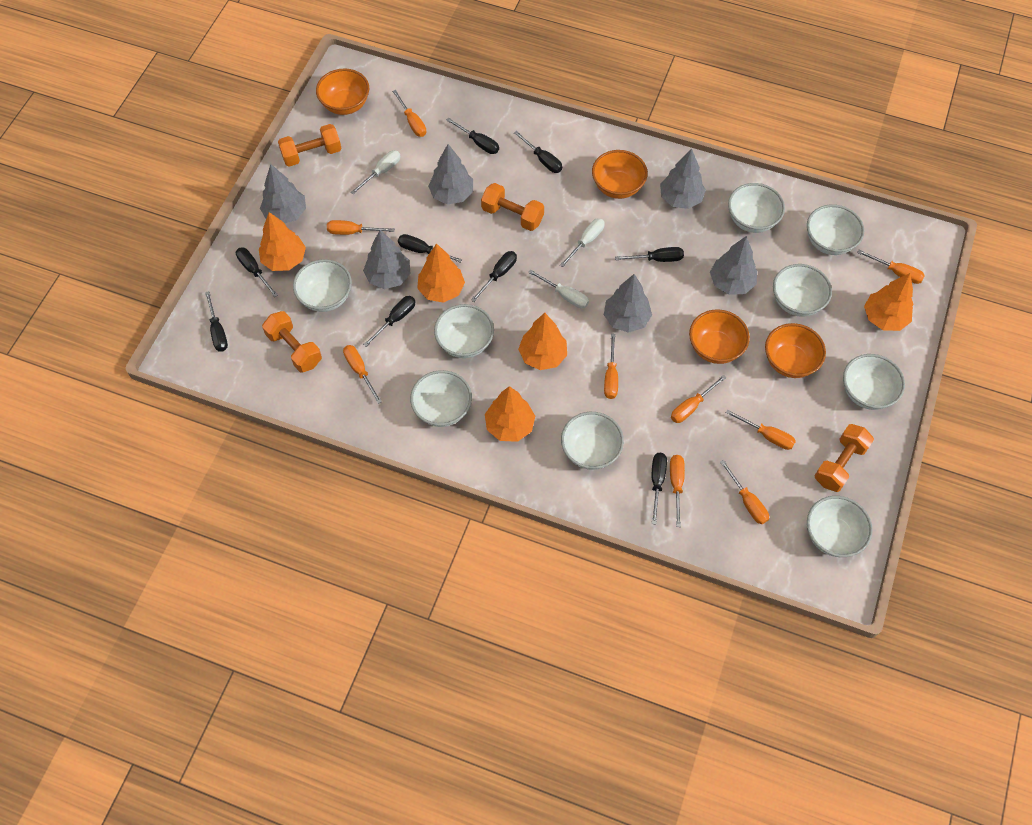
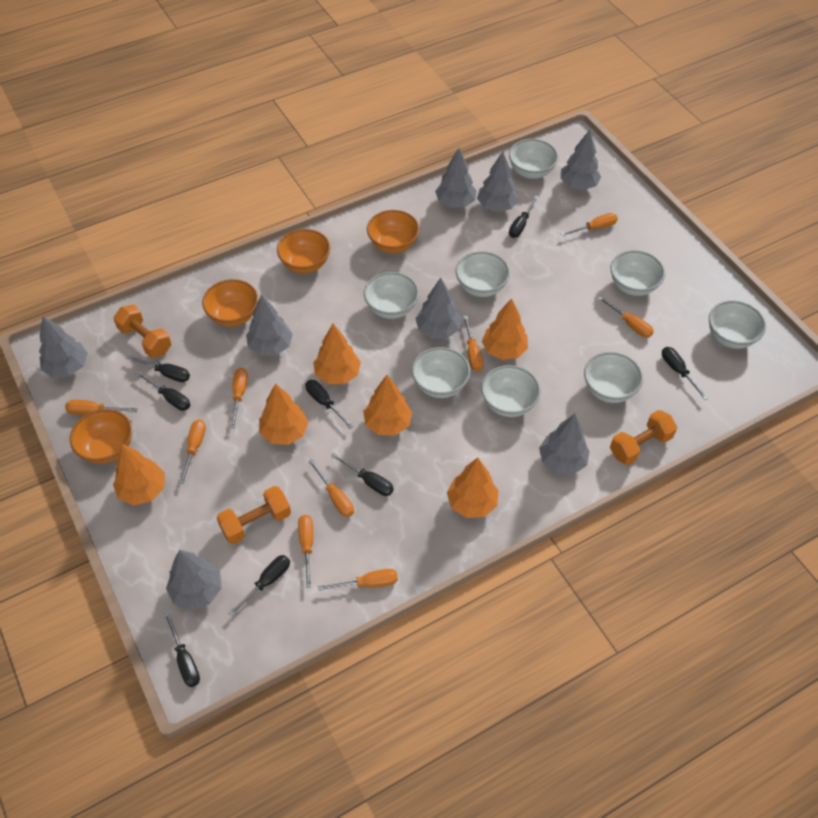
black screwdriver: [205,291,228,352] [236,247,278,297] [363,296,416,347] [398,234,462,263] [446,117,499,154] [471,251,517,302] [514,131,562,173] [615,247,684,262] [652,453,667,524] = 9 -> [126,355,190,382] [136,371,190,411] [164,612,200,687] [228,555,290,617] [305,380,354,429] [331,453,394,496] [509,196,539,238] [662,347,708,400] = 8
grey tree: [260,164,306,223] [363,230,410,289] [428,144,473,204] [604,274,652,333] [660,148,706,209] [710,236,757,295] = 6 -> [39,316,88,378] [166,550,221,610] [246,294,293,356] [415,278,461,338] [435,148,477,208] [477,152,519,212] [539,414,590,474] [561,130,601,190] = 8
orange dumbbell: [262,311,322,372] [278,124,342,167] [481,183,544,231] [814,424,874,492] = 4 -> [113,305,171,358] [216,486,291,544] [610,410,677,465] = 3
orange tree: [259,212,306,271] [417,243,465,303] [485,386,535,442] [518,313,567,370] [864,273,913,331] = 5 -> [113,444,165,506] [259,383,308,445] [313,324,361,384] [363,375,412,436] [447,457,499,518] [482,298,528,360] = 6
white bowl: [293,259,352,312] [410,370,472,427] [434,304,494,358] [561,412,624,470] [728,183,785,233] [773,264,832,317] [807,204,864,255] [807,496,873,557] [843,354,905,410] = 9 -> [364,272,419,319] [412,347,470,398] [456,251,510,297] [481,365,541,417] [509,139,558,179] [584,352,643,403] [610,250,665,296] [709,300,766,349] = 8
white screwdriver: [351,150,401,195] [528,269,589,309] [560,218,605,267] = 3 -> none = 0

